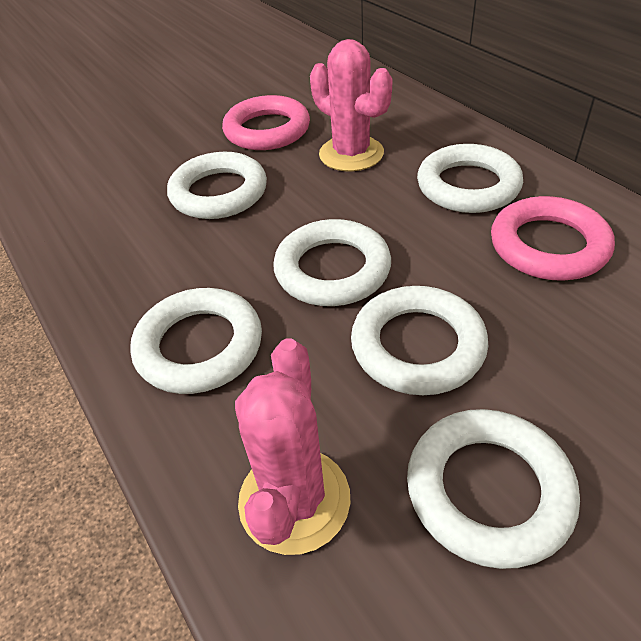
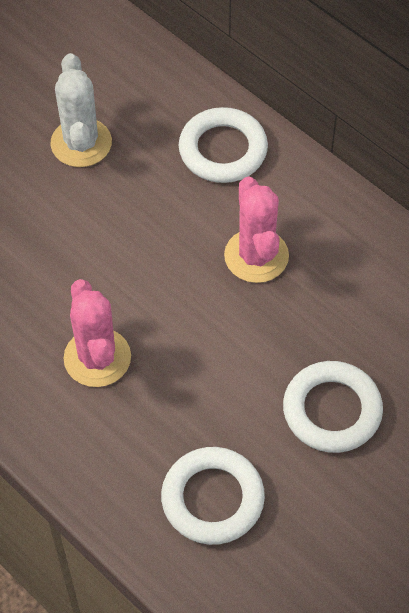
pink ring: [222,95,310,150] [491,196,615,281] = 2 -> none = 0
white cactus: none = 0 -> [50,53,112,167] = 1
white ring: [130,288,262,394] [167,152,267,219] [273,219,391,306] [351,286,488,395] [407,409,580,569] [417,144,523,213] = 6 -> [161,447,265,545] [179,107,268,183] [283,361,383,453] = 3

